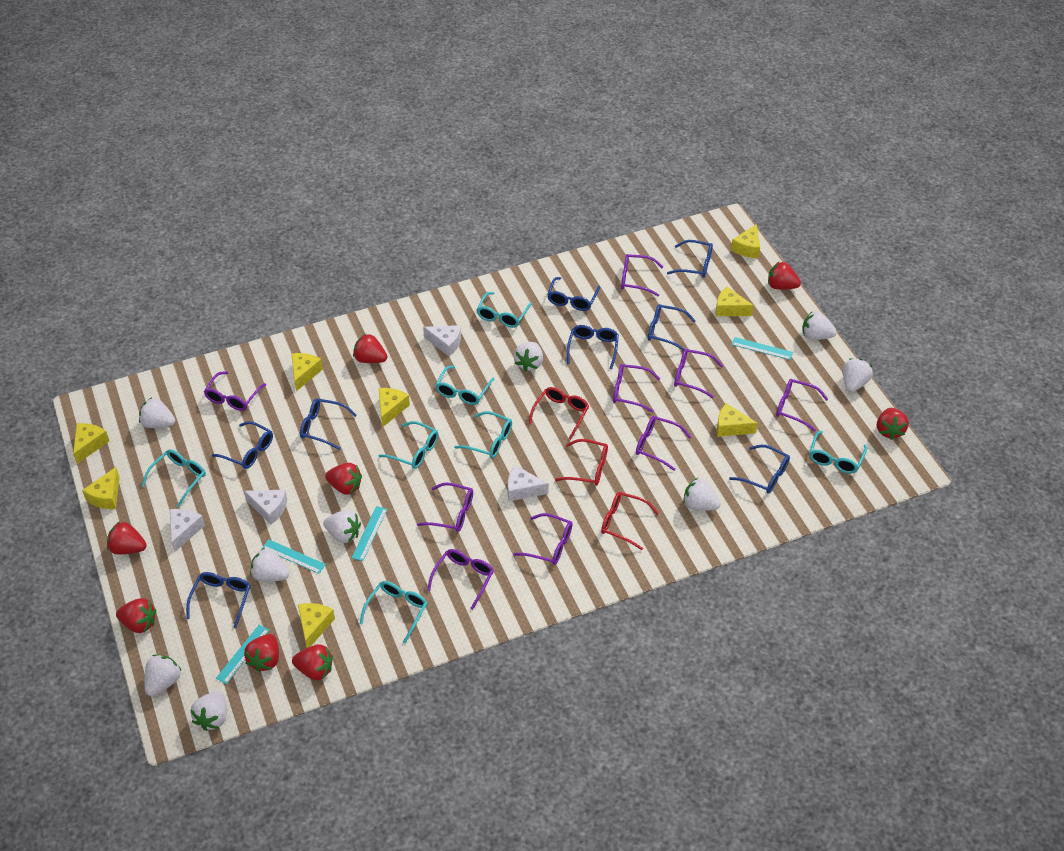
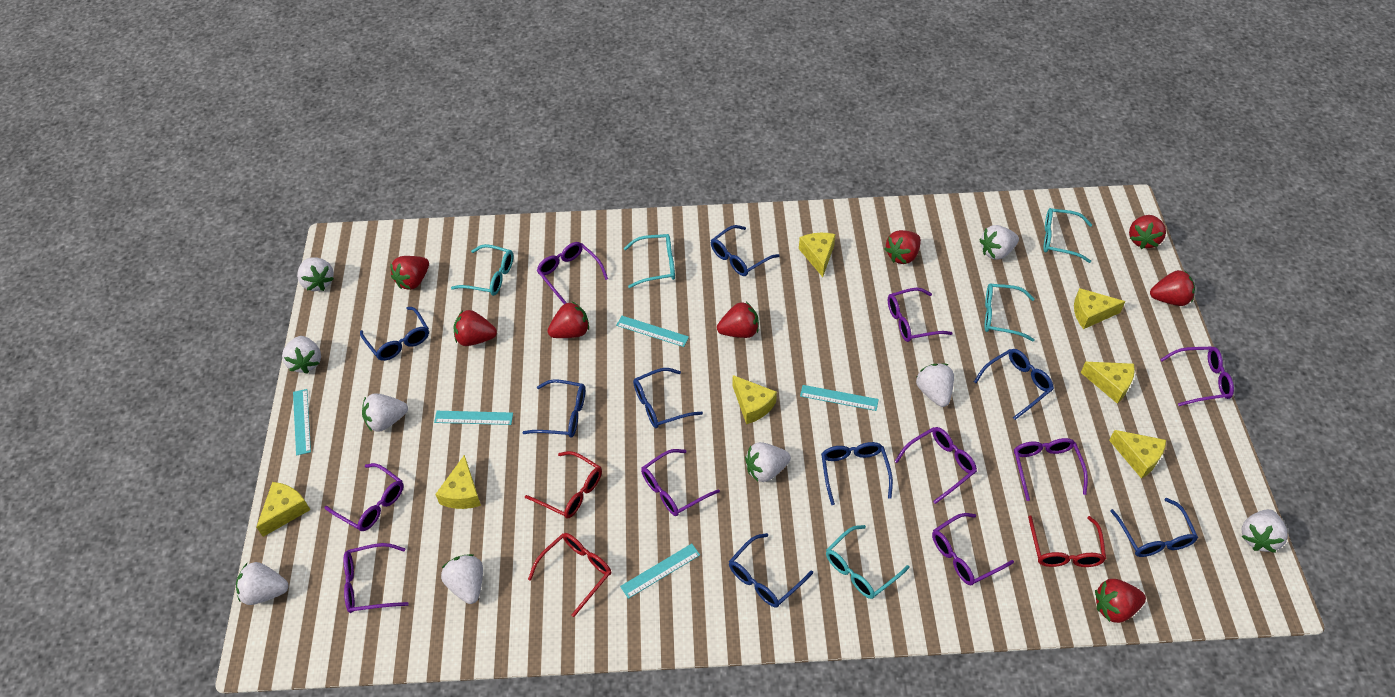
turquoise glasses: [142,449,206,506] [360,581,427,643] [378,421,438,469] [435,366,494,405] [454,411,512,458] [476,292,532,328] [809,431,867,474] = 7 -> [451,244,513,296] [624,234,675,288] [826,525,910,599] [985,284,1035,342] [1043,208,1092,263] = 5
turquoise ruler: [216,625,269,684] [262,539,326,574] [352,506,387,561] [732,337,793,360] = 4 -> [293,389,311,455] [434,411,513,425] [616,316,689,347] [620,544,700,599] [800,385,879,411] = 5
white cheese: [170,509,205,552] [244,490,287,525] [423,325,461,356] [508,465,549,501] = 4 -> none = 0
yellow cheese: [73,423,109,464] [82,467,120,509] [291,353,323,391] [298,603,335,648] [379,388,410,427] [716,287,754,316] [717,403,758,437] [731,224,760,258] = 8 -> [256,482,310,537] [436,455,481,509] [732,375,777,424] [799,233,836,277] [1074,288,1125,329] [1081,362,1135,404] [1109,430,1166,479] = 7

